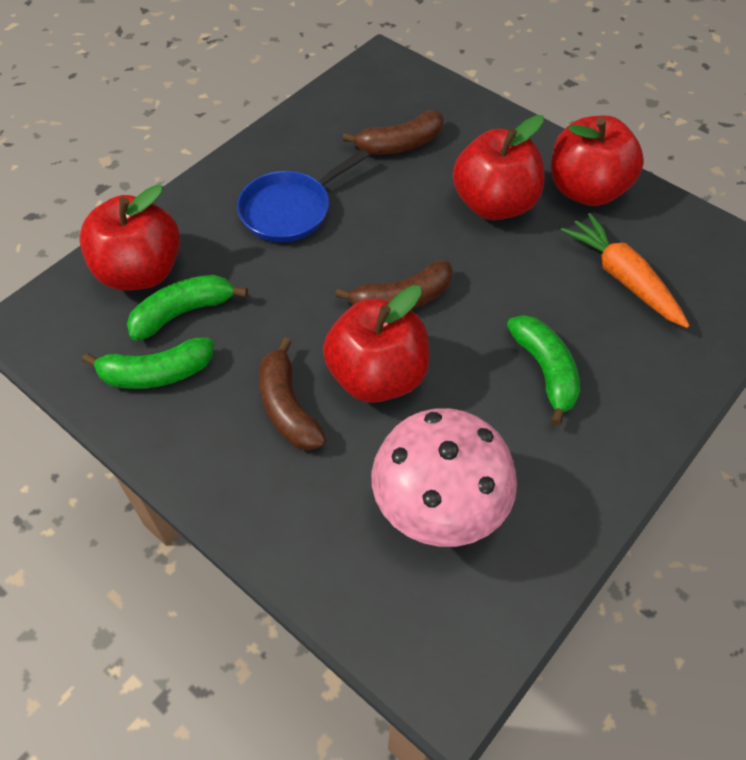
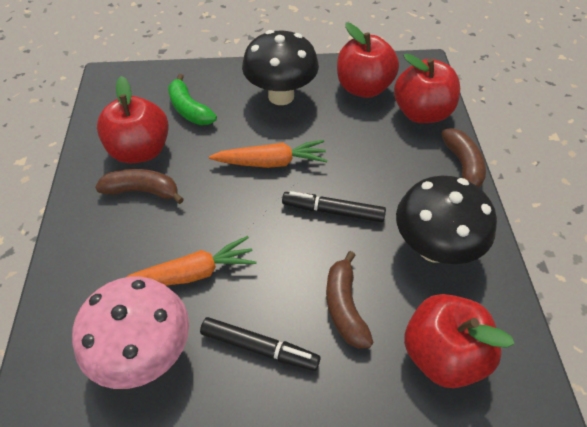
black marker: none = 0 -> [200,317,321,371] [282,191,386,222] = 2
black mushroom: none = 0 -> [242,30,319,105] [396,176,497,264] = 2
blue pan: [237,150,369,242] = 1 -> none = 0
green banana: [82,338,214,389] [127,275,248,341] [507,315,580,426] = 3 -> [168,74,217,125] = 1
orange carrot: [561,213,690,328] = 1 -> [125,236,257,286] [209,140,328,168] = 2

